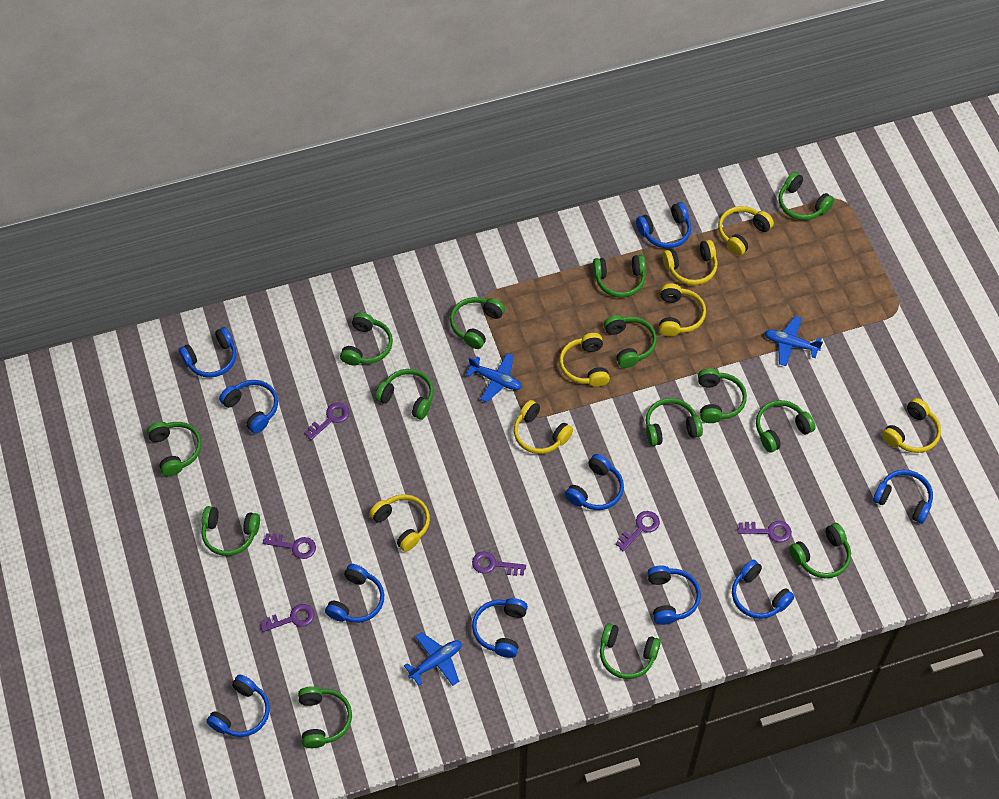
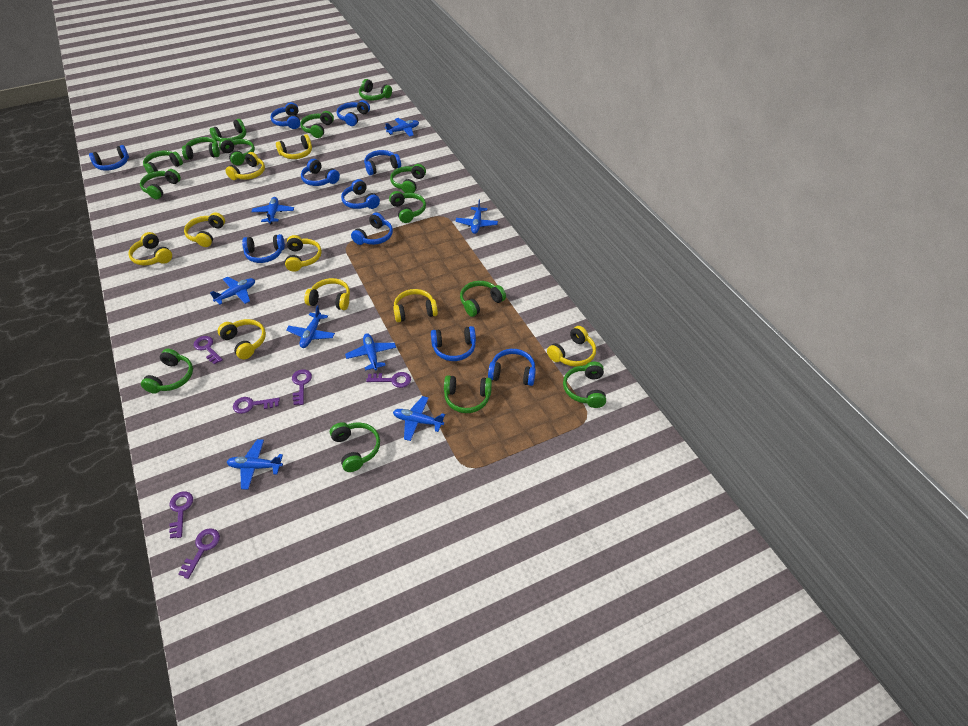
blue plane: [404,632,462,686] [466,353,522,402] [765,316,823,366] = 3 -> [210,277,255,305] [227,439,283,490] [251,197,294,224] [286,305,335,348] [345,333,396,371] [385,118,419,137] [393,396,445,441] [455,199,498,234] = 8
yellow headphones: [369,494,430,552] [514,400,573,454] [559,333,610,387] [659,283,706,337] [663,240,717,285] [718,206,774,256] [882,398,941,453] = 7 -> [129,232,172,266] [184,213,225,247] [218,319,266,359] [225,152,265,180] [276,134,312,159] [285,235,322,272] [304,278,350,310] [393,289,438,322] [547,326,596,367] = 9

